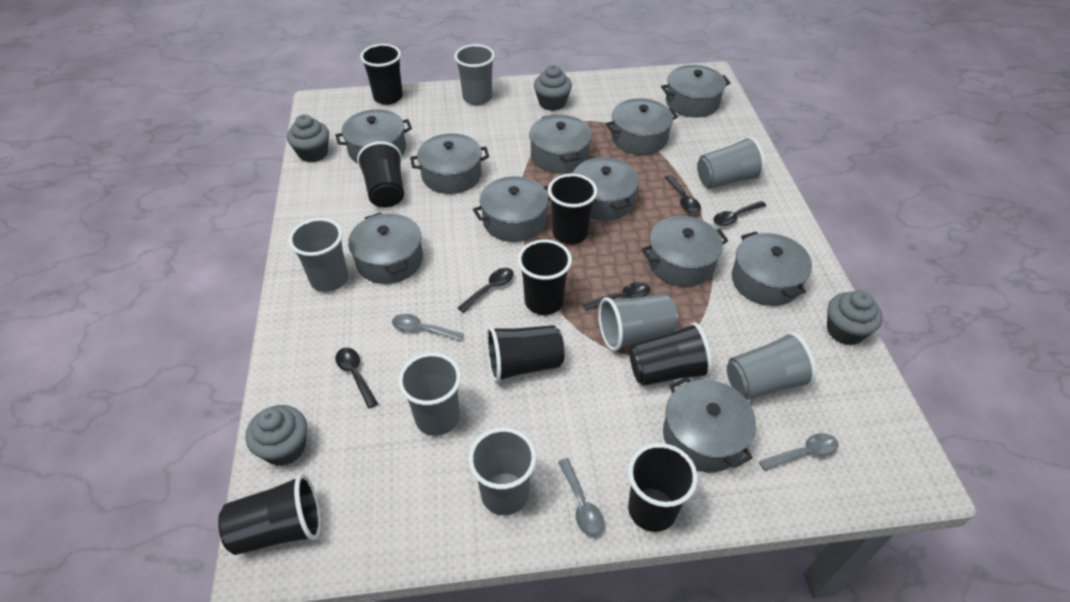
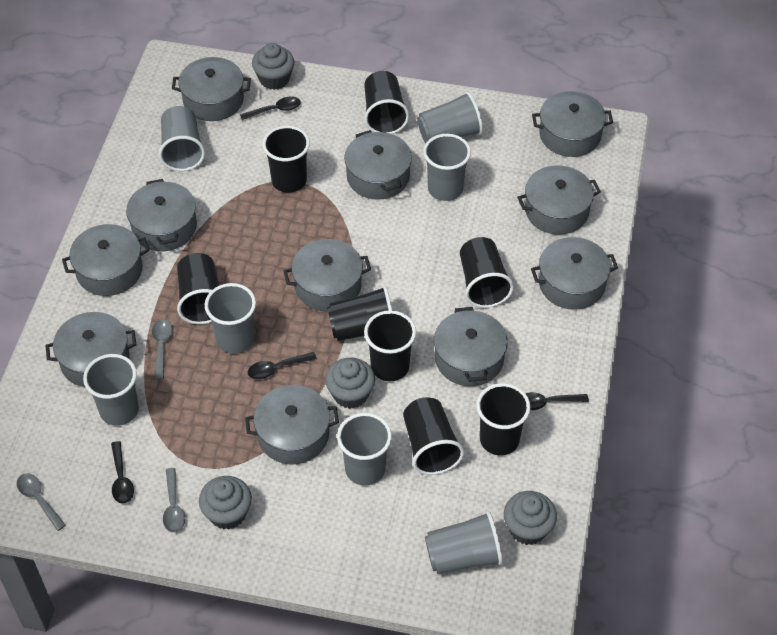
black spoon: [336,348,378,408] [458,268,514,313] [582,282,651,311] [665,175,701,214] [714,201,766,226] = 5 -> [111,441,134,504] [240,97,301,120] [248,352,317,379] [525,392,589,410] = 4

